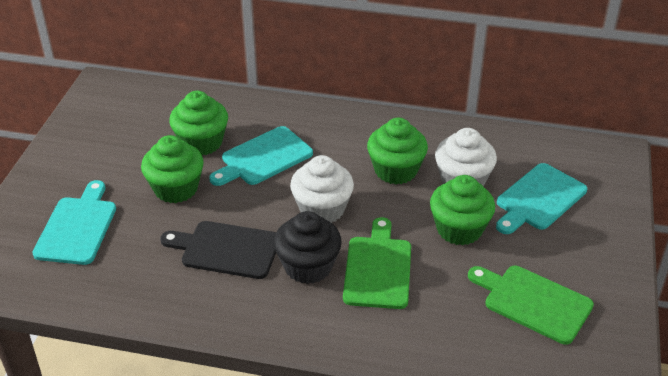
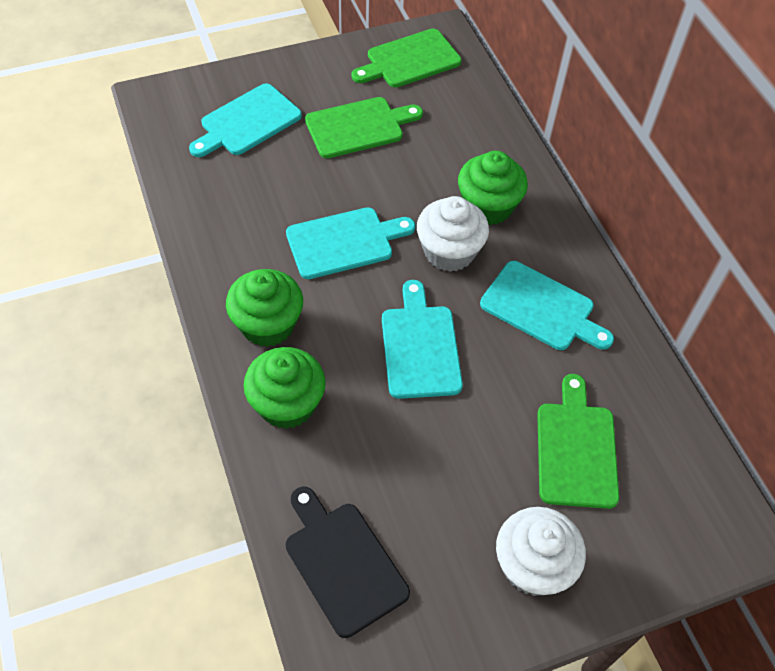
black cupcake: [274,211,342,284] = 1 -> none = 0
green cupcake: [141,135,204,203] [169,91,228,155] [367,118,428,184] [430,175,495,245] = 4 -> [226,269,303,347] [243,347,326,429] [458,151,528,225] = 3
green cutting board: [343,217,411,309] [468,266,594,345] = 2 -> [305,97,423,158] [352,29,461,87] [537,374,619,509] = 3
turquoise cutting board: [32,180,116,265] [209,126,313,186] [496,163,587,234] = 3 -> [189,83,302,157] [286,207,415,279] [382,280,463,399] [480,261,614,350] = 4

